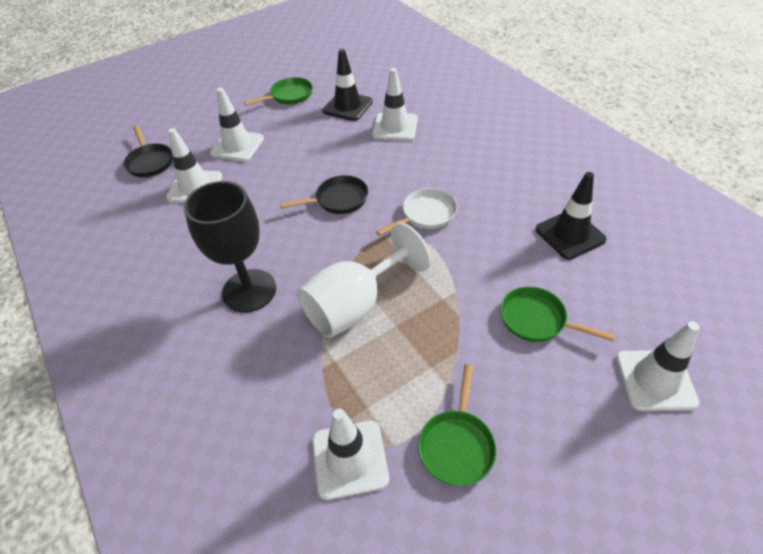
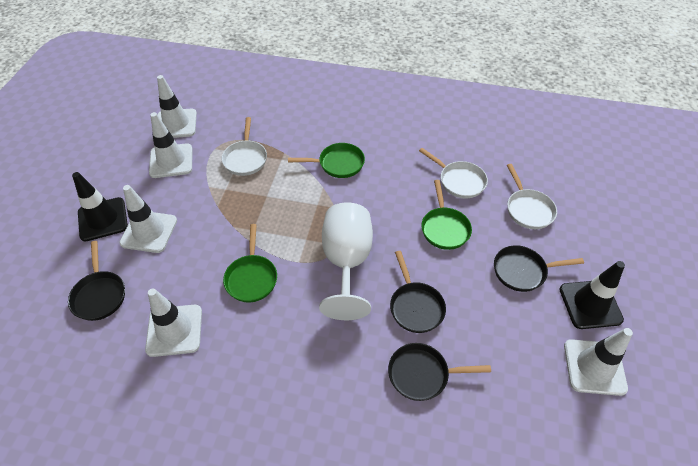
black goblet: [184,181,276,313] = 1 -> none = 0
black pan: [123,126,173,177] [280,175,368,214] = 2 -> [68,241,125,321] [388,343,491,401] [390,251,446,333] [494,245,584,292] = 4
white pan: [376,188,457,236] = 1 -> [222,117,267,176] [419,148,488,199] [507,164,557,229] = 3

